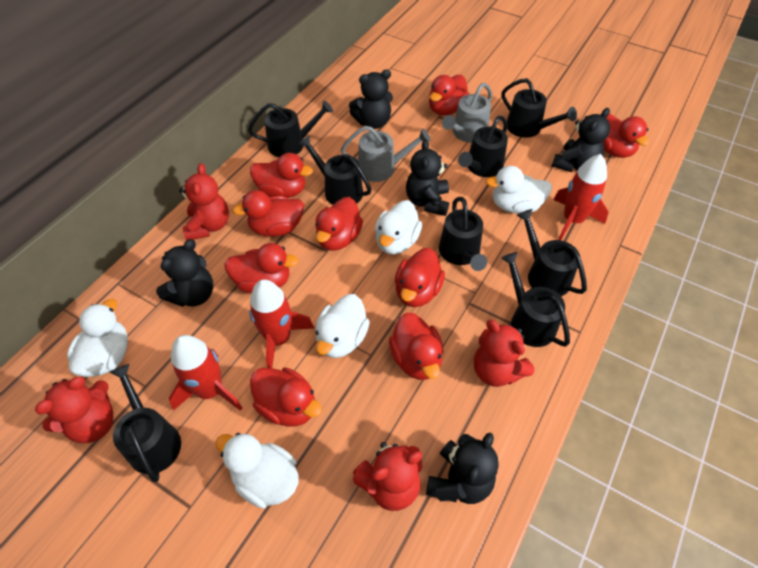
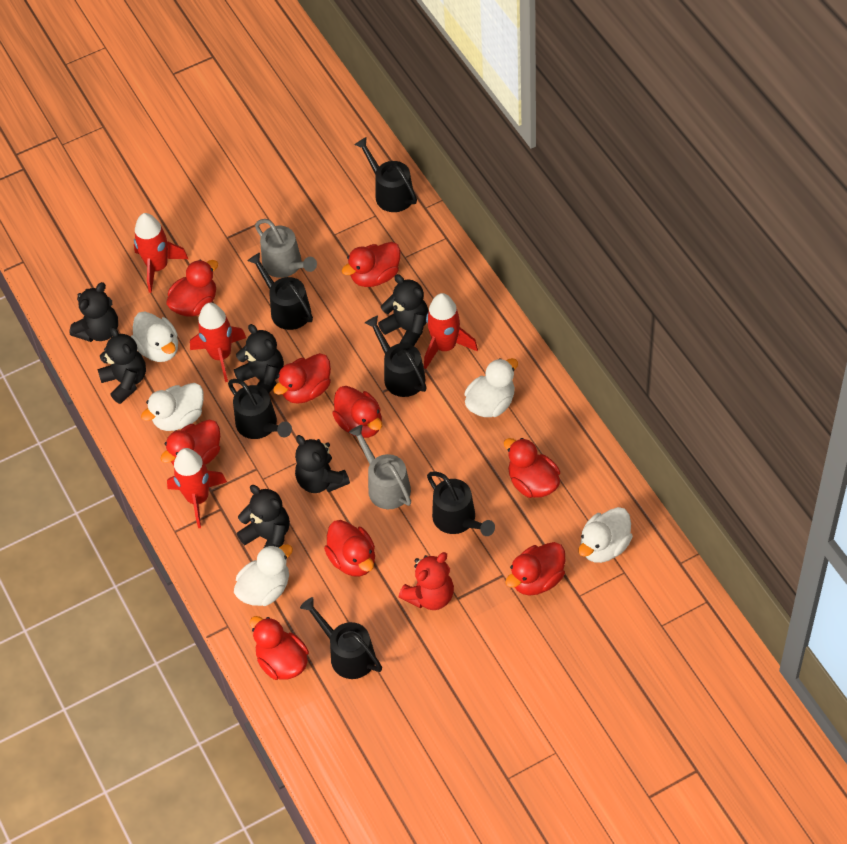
black teddy bear: [156,239,213,307] [349,69,393,129] [406,139,449,216] [426,433,499,504] [552,108,610,172] = 5 -> [70,282,118,342] [97,327,146,404] [234,324,284,394] [237,485,290,548] [295,435,350,493] [378,274,429,346] = 6
black watering can: [109,364,181,482] [248,101,333,157] [298,135,372,205] [439,197,487,271] [458,116,508,177] [501,252,570,347] [502,78,577,138] [516,209,587,296] = 8 -> [228,379,292,439] [248,253,313,330] [300,597,382,679] [354,137,417,212] [365,315,427,397] [427,472,495,536] = 6
red rocket: [169,335,242,411] [249,279,314,368] [553,154,609,240] = 3 -> [134,213,188,293] [167,448,227,528] [190,303,246,382] [424,293,478,369] = 4
red teddy bear: [35,377,113,443] [179,163,229,241] [353,442,423,511] [474,320,534,387] = 4 -> [399,552,454,610] = 1

